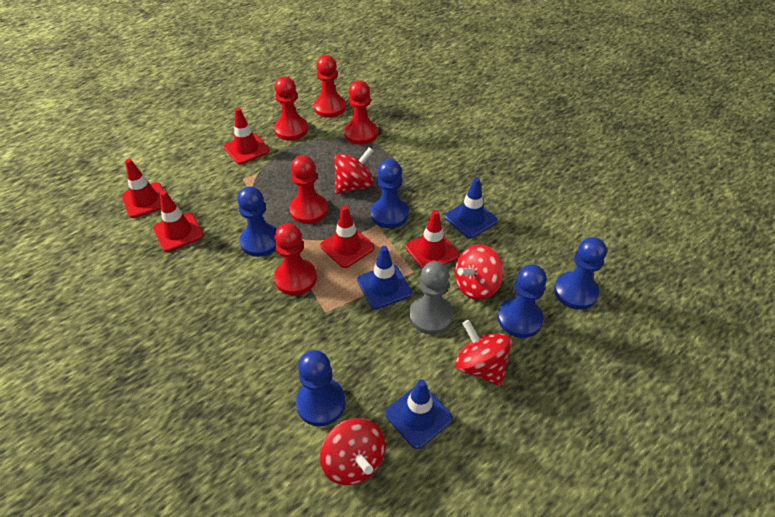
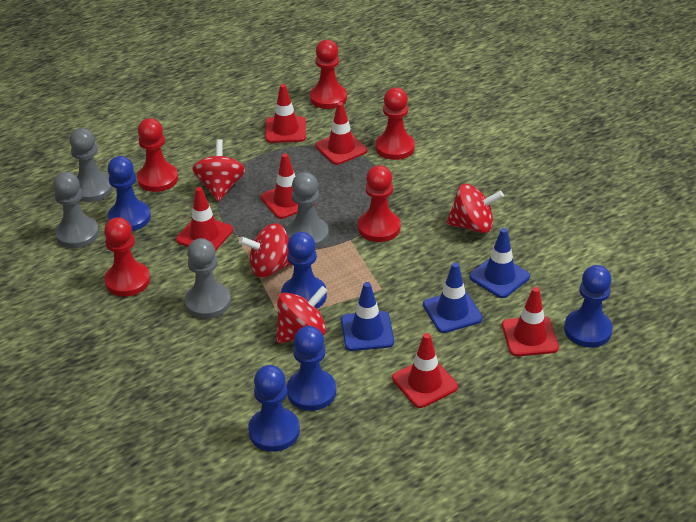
grey pawn: [409,261,453,335] = 1 -> [53,172,99,248] [70,128,113,202] [185,238,231,319] [286,172,329,248] = 4
red traffic cone: [122,159,164,218] [153,191,204,252] [224,108,270,164] [320,205,375,268] [405,210,459,269] = 5 -> [176,187,233,251] [261,153,315,219] [265,84,306,143] [315,102,368,165] [392,333,458,408] [502,287,559,356] = 6

